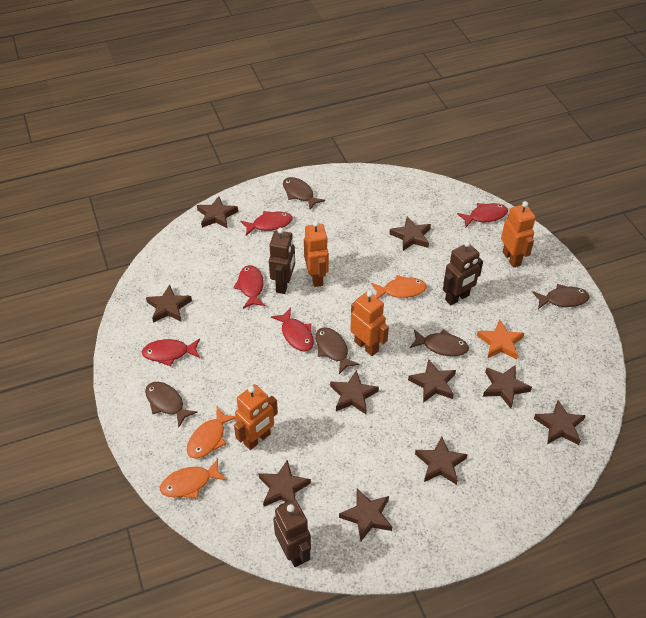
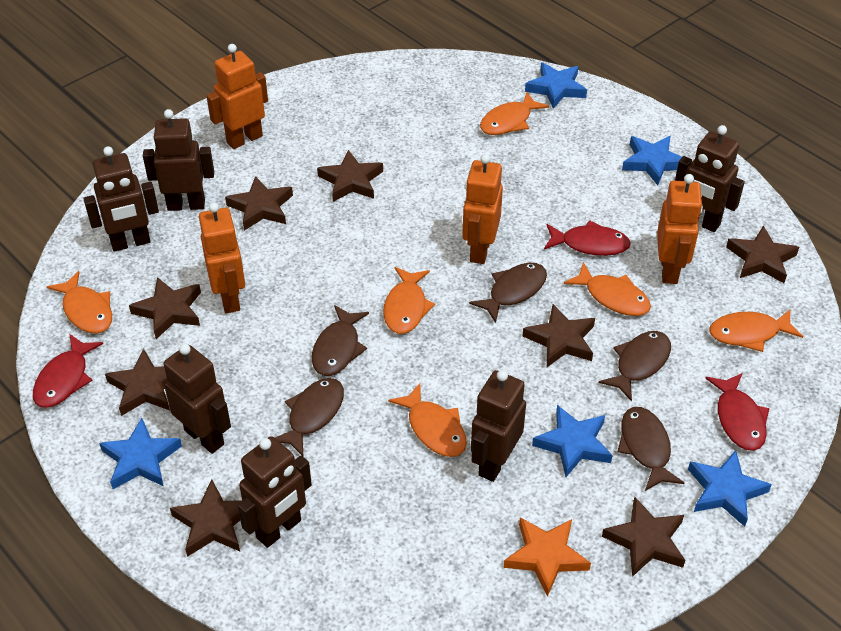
blue star: none = 0 -> [99,418,182,489] [525,62,587,109] [532,405,613,477] [622,136,682,185] [688,450,772,527] = 5
brown robot: [269,228,295,294] [273,500,311,567] [443,241,483,305] = 3 -> [83,146,159,252] [143,109,214,211] [163,344,231,454] [238,436,312,548] [471,370,526,482] [675,125,745,232] = 6
brown star: [146,284,192,323] [197,196,238,229] [258,460,311,507] [330,370,379,414] [339,489,392,542] [389,217,431,251] [408,359,456,403] [415,436,468,485] [483,365,532,408] [534,400,586,445] = 10 -> [105,349,170,416] [129,277,201,339] [170,479,242,557] [225,176,293,230] [317,150,383,202] [523,304,595,367] [602,497,685,577] [726,225,799,283] = 8
orange fish: [160,459,226,499] [187,407,236,459] [371,275,427,298] = 3 -> [47,271,112,334] [383,267,435,334] [388,383,467,457] [480,92,549,135] [564,262,651,316] [709,310,803,352] = 6
red fish: [142,339,200,366] [233,265,266,309] [241,211,293,236] [271,308,314,351] [457,203,508,227] = 5 -> [33,334,103,408] [544,220,631,256] [705,373,770,451] = 3

